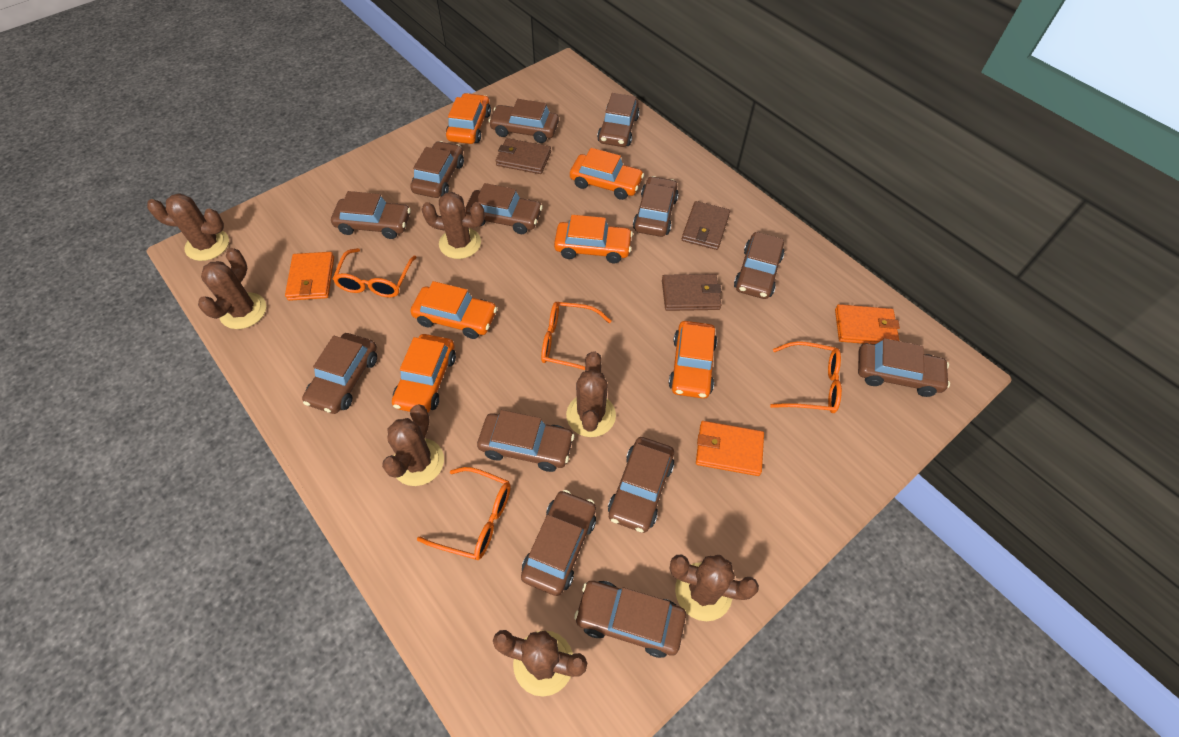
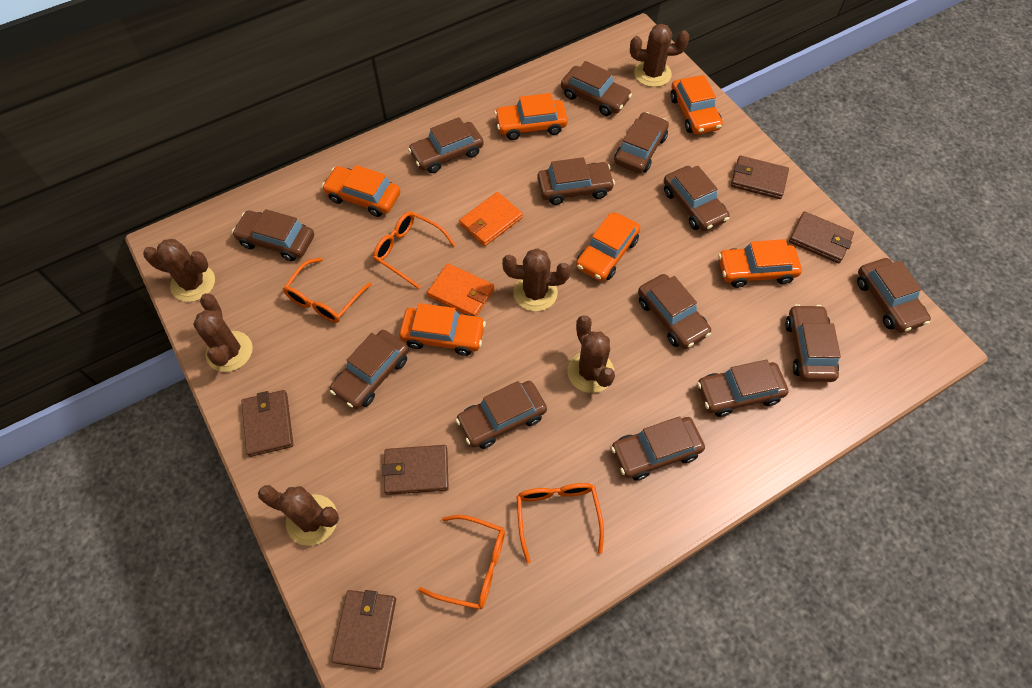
brown cactus: [147,193,229,261] [198,248,266,329] [382,404,444,486] [421,192,485,259] [493,630,587,697] [566,351,616,437] [669,555,759,621] = 7 -> [143,239,215,302] [193,294,253,372] [258,485,339,546] [502,248,571,311] [567,315,615,393] [630,24,689,87] = 6
brown wallet: [496,138,551,174] [662,274,722,311] [682,201,730,250] = 3 -> [241,390,293,457] [331,590,396,670] [382,445,449,495] [731,155,789,199] [789,211,854,263] = 5
orange wallet: [285,252,334,301] [696,421,764,476] [835,304,900,344] = 3 -> [427,264,495,317] [459,192,523,246] = 2

